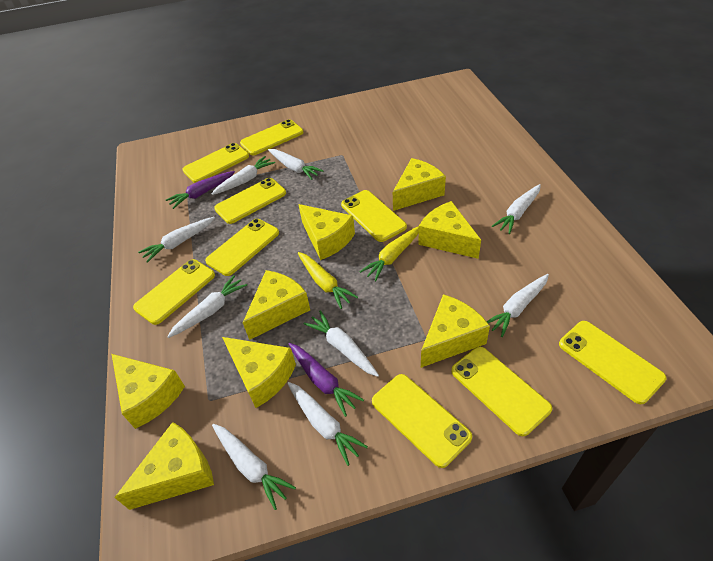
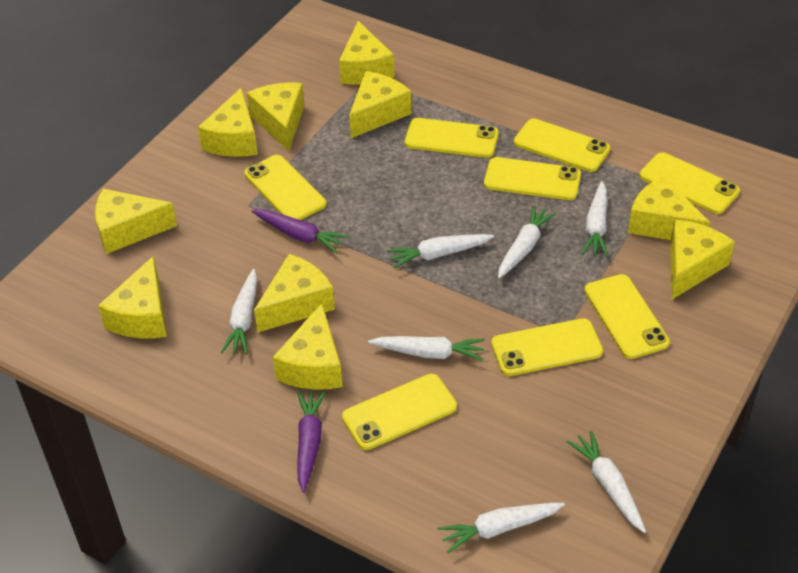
white carrot: [138,217,215,263] [167,275,247,338] [211,156,275,195] [212,424,296,510] [268,149,323,180] [287,382,368,466] [303,311,379,377] [486,274,549,337] [492,184,541,234] = 9 -> [220,269,258,355] [368,336,485,361] [387,234,494,269] [437,503,565,553] [498,205,557,279] [566,430,646,533] [582,181,608,257] = 7
yellow carrot: [298,252,358,309] [360,226,419,281] = 2 -> none = 0
yellow cheese: [112,354,185,429] [114,422,214,510] [222,337,296,408] [243,270,310,340] [298,204,355,260] [393,158,446,211] [418,201,481,259] [421,294,490,368] = 8 -> [95,189,177,254] [98,256,167,338] [198,88,258,157] [247,82,305,151] [254,254,335,332] [273,303,343,390] [339,21,395,85] [349,71,411,138] [628,176,710,240] [670,219,735,299] = 10
yellow phone: [133,259,215,325] [182,143,249,183] [205,219,279,276] [214,178,286,224] [240,119,304,155] [341,190,407,242] [372,374,472,468] [451,347,552,436] [559,321,666,404] = 9 -> [244,155,326,220] [342,374,457,450] [405,118,499,158] [484,157,581,200] [491,318,603,376] [514,119,610,172] [584,274,670,359] [640,152,740,214] = 8

